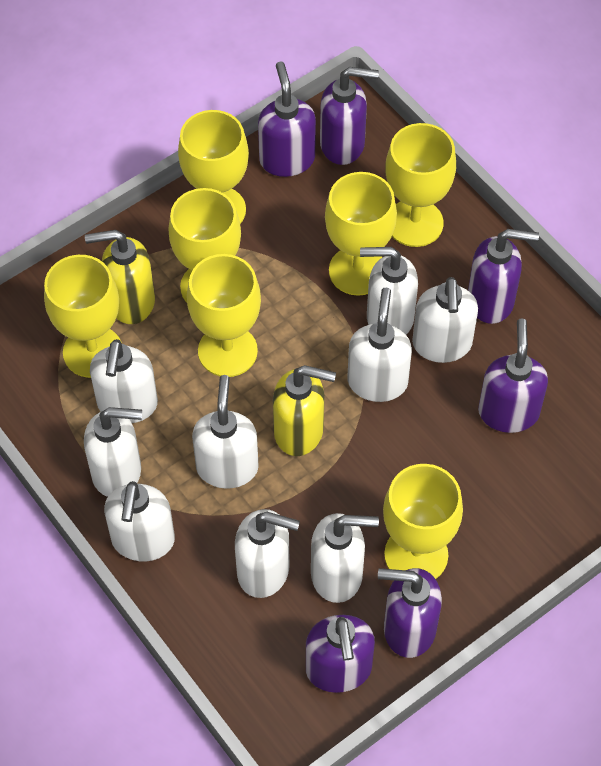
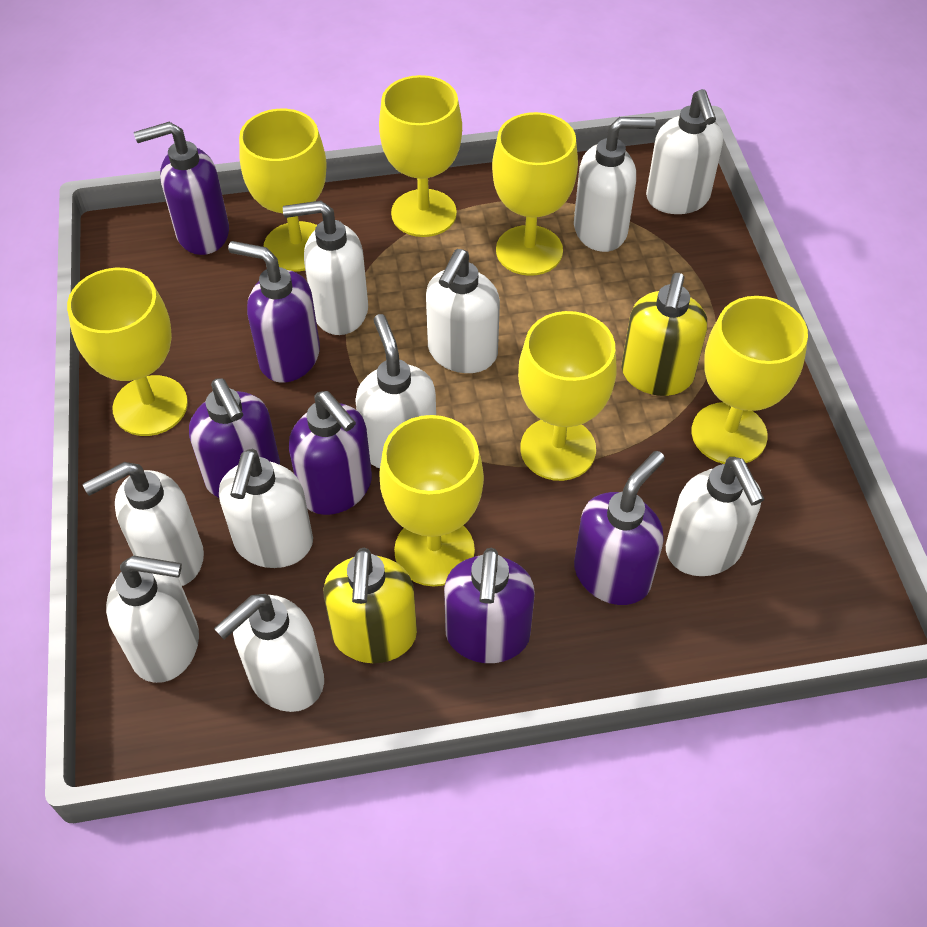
white soap dispenser: [84,407,142,497] [90,339,158,423] [104,481,175,561] [192,375,259,489] [235,509,300,598] [311,513,379,603] [347,287,412,402] [360,247,418,334] [412,277,478,363] = 9 -> [82,462,204,586] [106,556,199,683] [214,594,324,712] [219,449,313,568] [283,201,368,335] [355,314,436,468] [426,249,500,373] [574,117,656,252] [646,89,723,214] [666,457,764,576] = 10

